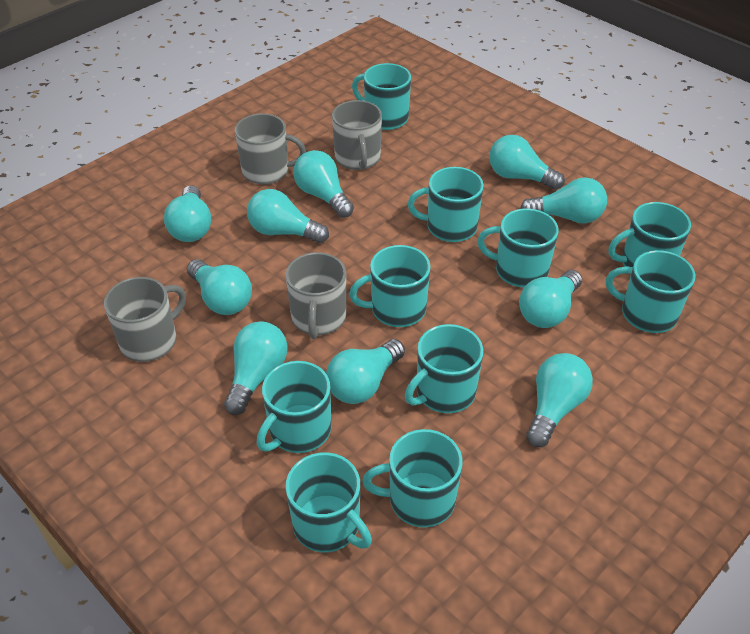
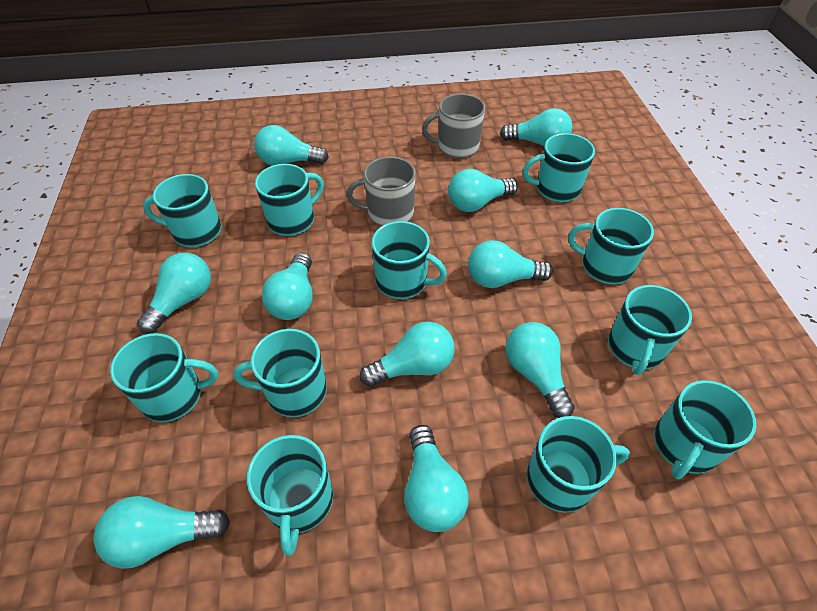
grey mug: [104,277,186,362] [235,114,306,185] [286,252,346,339] [332,100,382,170] = 4 -> [347,157,416,226] [422,94,485,159] = 2
turquoise mug: [257,361,331,453] [286,452,372,552] [349,245,431,327] [352,63,411,130] [362,429,462,527] [405,324,483,413] [408,167,484,242] [477,208,559,287] [606,250,696,333] [608,202,691,267] = 10 -> [110,333,218,422] [143,174,221,247] [234,329,327,417] [247,435,333,556] [255,164,323,236] [372,221,447,299] [523,133,595,202] [527,416,630,513] [568,208,654,284] [608,285,692,375] [654,380,756,479] = 11

